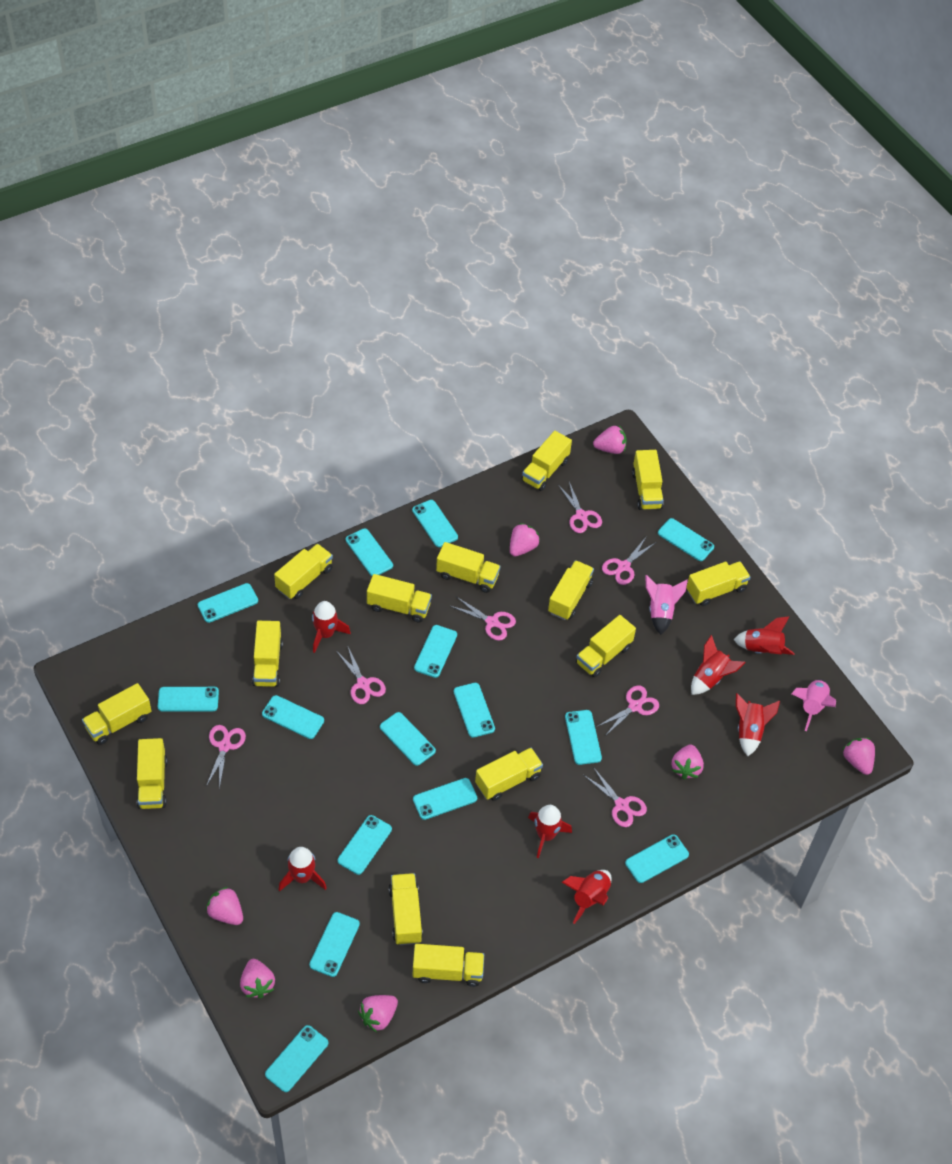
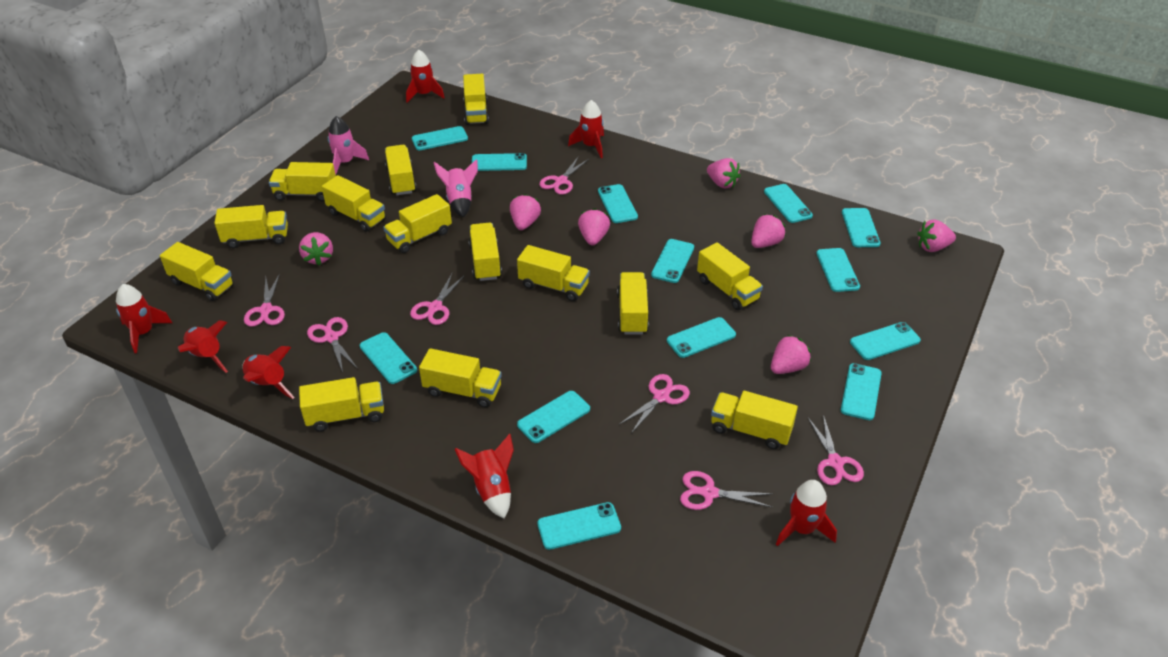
turquoise phone: [158,687,219,712] [198,583,258,623] [262,695,324,739] [265,1025,328,1092] [309,912,360,977] [338,815,392,875] [346,528,393,576] [380,712,436,766] [412,500,458,547] [413,778,477,820] [414,625,457,678] [453,683,495,738] [565,710,602,765] [625,834,689,883] [658,518,714,561] = 15 -> [360,332,417,384] [412,126,468,150] [471,153,527,171] [517,391,590,443] [537,502,621,550] [598,184,638,223] [651,239,694,283] [667,317,736,358] [764,184,813,223] [816,248,860,292] [841,363,882,420] [842,208,881,247] [850,322,921,360] = 13

